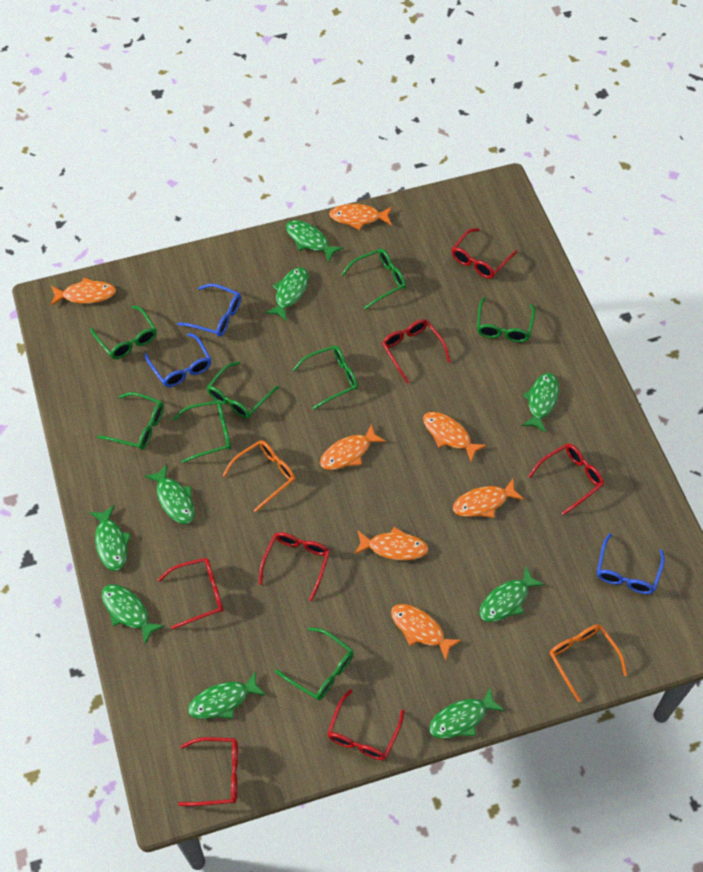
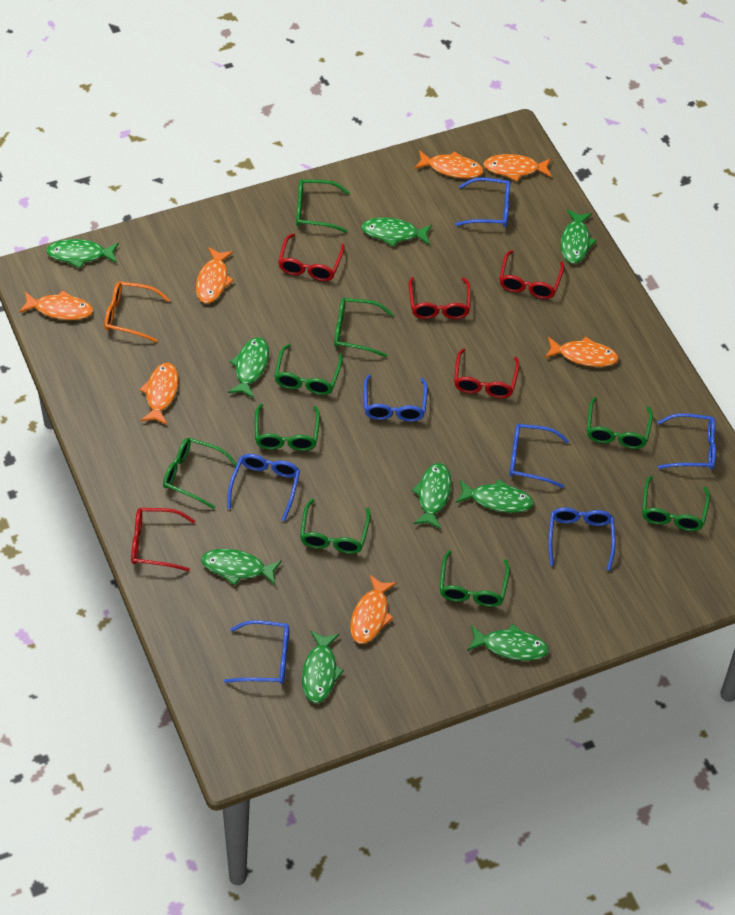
blue glasses: [144,333,211,387] [177,284,241,337] [597,533,665,594] = 3 -> [224,620,289,684] [227,454,300,521] [364,375,428,422] [455,178,510,227] [509,424,569,488] [548,508,615,571] [657,413,716,469] = 7
green glasses: [90,306,157,359] [97,392,164,450] [172,400,231,463] [207,362,279,419] [275,627,354,700] [293,345,358,410] [341,249,406,310] [477,297,535,343] = 8 -> [163,438,237,509] [255,404,320,451] [274,344,343,395] [296,180,350,233] [300,499,371,554] [334,298,393,357] [440,550,510,607] [587,397,653,449] [642,476,710,531] = 9
orange glasses: [222,440,295,512] [549,624,627,702] = 2 -> [104,281,170,342] = 1
red glasses: [158,558,223,629] [178,737,238,806] [259,532,330,601] [327,689,405,760] [382,319,451,383] [452,228,517,279] [529,444,604,515] = 7 -> [131,508,195,571] [278,233,345,281] [409,277,471,319] [454,348,520,398] [499,250,564,299] = 5

